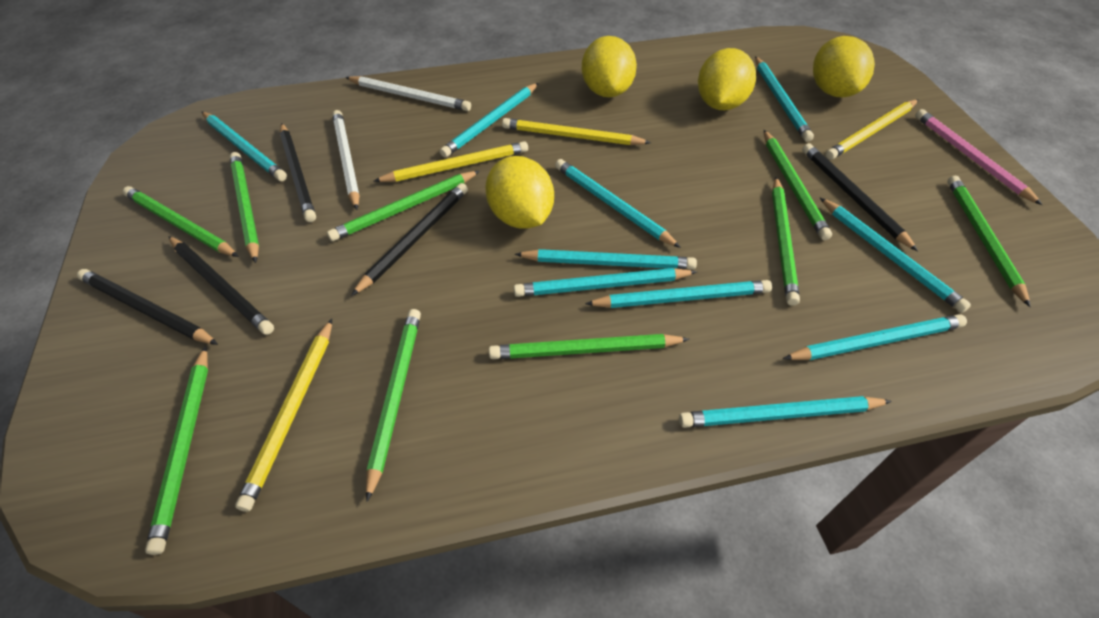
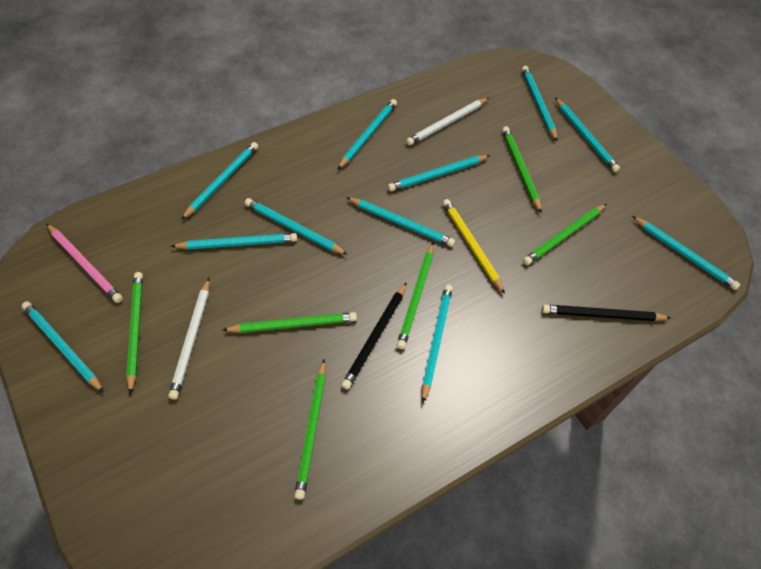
black pencil: [77,269,218,345] [168,236,274,335] [280,124,316,222] [351,183,468,296] [802,143,918,251] = 5 -> [341,282,407,389] [542,304,671,321] = 2
green pencil: [123,186,239,257] [145,346,208,555] [230,152,259,263] [327,171,480,241] [366,309,421,502] [489,334,690,359] [764,130,832,240] [772,177,800,306] [947,176,1030,307] = 9 -> [126,272,143,394] [223,312,357,333] [294,360,326,500] [397,243,434,349] [502,126,542,213] [523,204,607,265] = 6
turquoise pencil: [202,112,287,181] [440,83,538,158] [514,268,697,297] [515,249,697,270] [555,159,681,248] [585,280,772,308] [679,396,892,428] [755,56,814,142] [783,314,967,360] [820,198,971,313] = 10 -> [22,301,104,393] [171,233,297,249] [181,142,258,220] [245,198,348,255] [337,99,397,170] [346,197,455,247] [388,155,490,191] [422,284,453,403] [522,66,557,141] [555,98,620,172] [632,216,741,290] = 11
yellow lemon: [485,156,554,229] [582,36,637,97] [698,48,756,110] [813,36,875,97] = 4 -> none = 0
yellow pencil: [235,319,332,512] [374,141,528,182] [502,118,651,145] [826,99,919,160] = 4 -> [443,199,505,294] = 1

